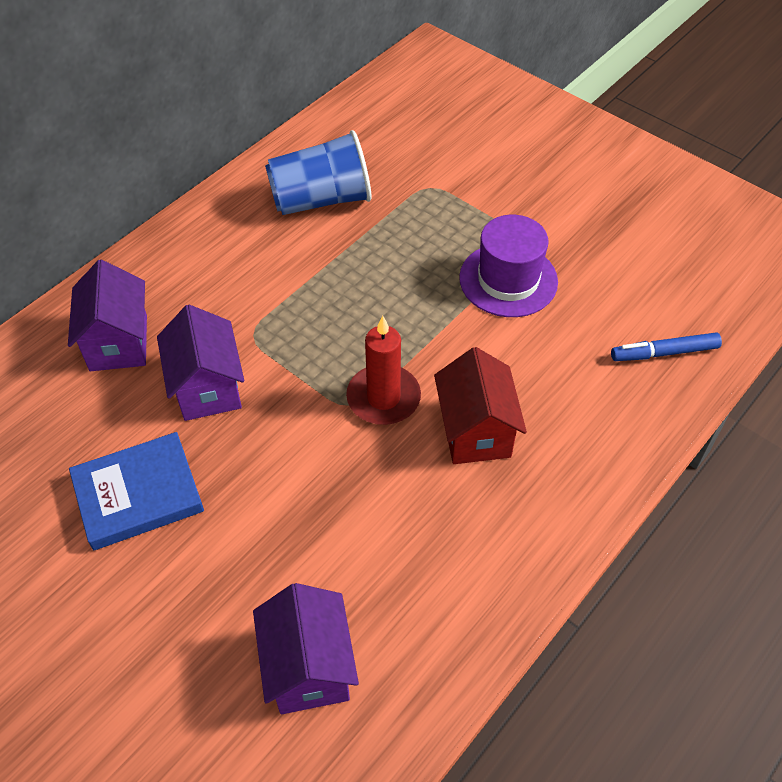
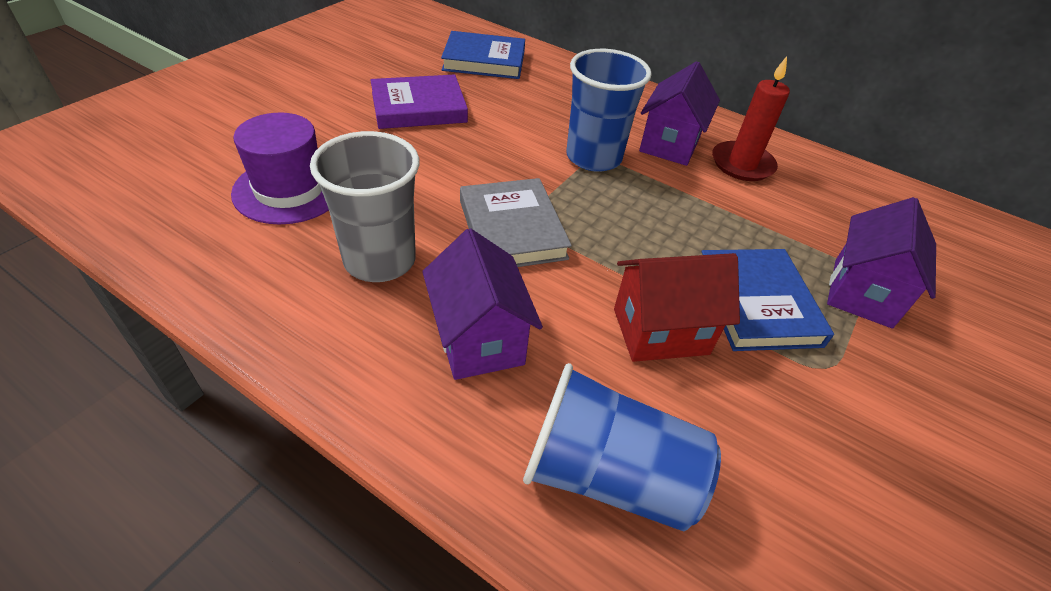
blue book: [69,432,204,550] = 1 -> [441,31,525,79] [701,249,834,351] = 2
blue cup: [265,130,372,215] = 1 -> [523,363,721,532] [566,49,652,172] = 2
blue marker: [611,332,722,361] = 1 -> none = 0
grey book: none = 0 -> [460,178,572,267] = 1
grey cup: none = 0 -> [310,131,420,282] = 1
purple book: none = 0 -> [371,74,468,129] = 1

